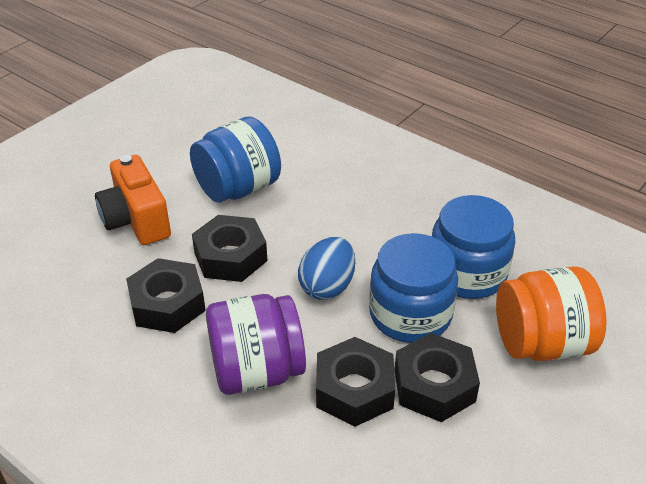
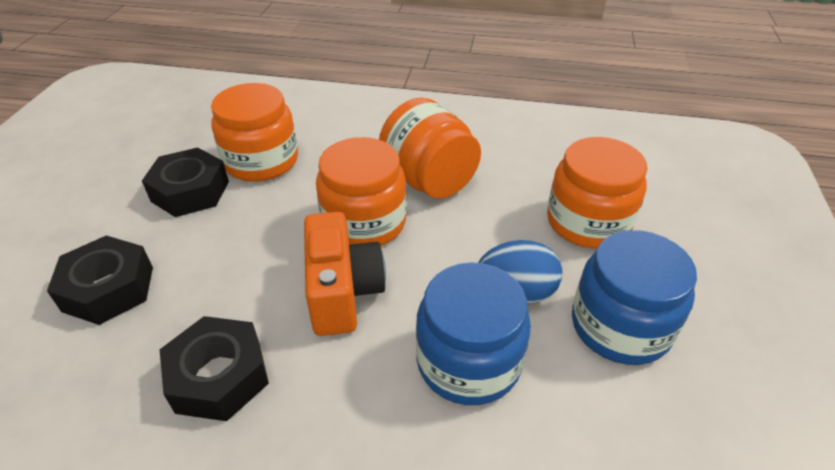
black nut: [126,258,206,333] [192,215,267,282] [316,337,395,427] [395,333,480,422] = 4 -> [47,235,153,325] [142,148,229,217] [160,316,269,421] = 3
blue jar: [190,117,281,203] [369,233,458,343] [432,195,515,299] = 3 -> [416,262,531,405] [572,230,697,365] = 2
orange jar: [496,266,606,361] = 1 -> [211,83,298,182] [316,137,407,246] [379,97,481,199] [547,137,647,248] = 4
purple jar: [206,294,306,395] = 1 -> none = 0

